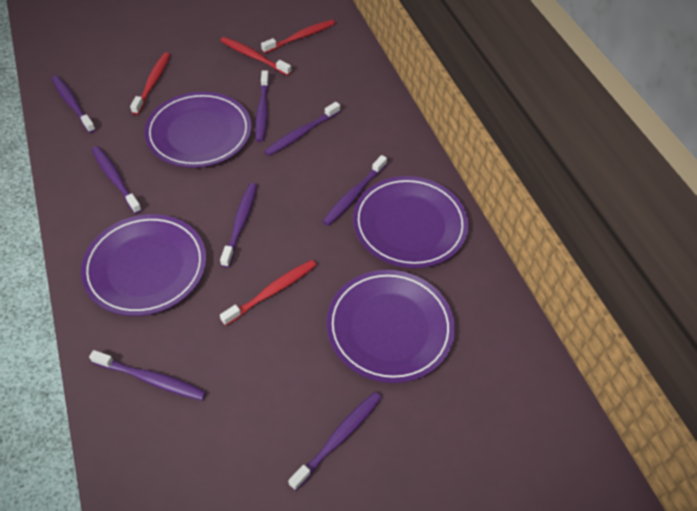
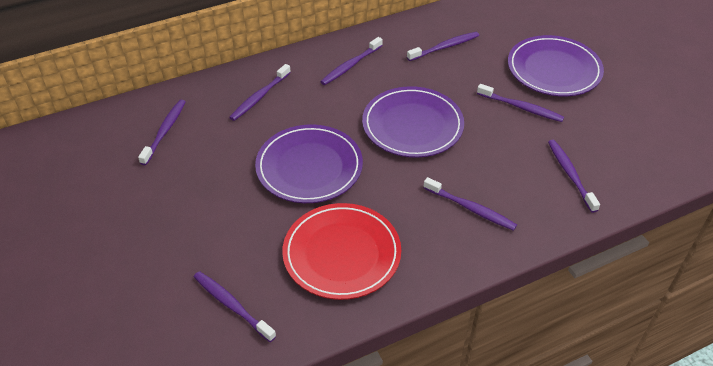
purple plate: [81,214,206,316] [144,91,252,168] [326,270,455,383] [353,176,469,268] = 4 -> [255,124,363,203] [362,86,464,158] [508,35,604,96] = 3
red plate: none = 0 -> [282,203,401,300] = 1
red toothbrush: [130,52,170,115] [220,37,292,76] [220,260,317,326] [261,20,335,53] = 4 -> none = 0

